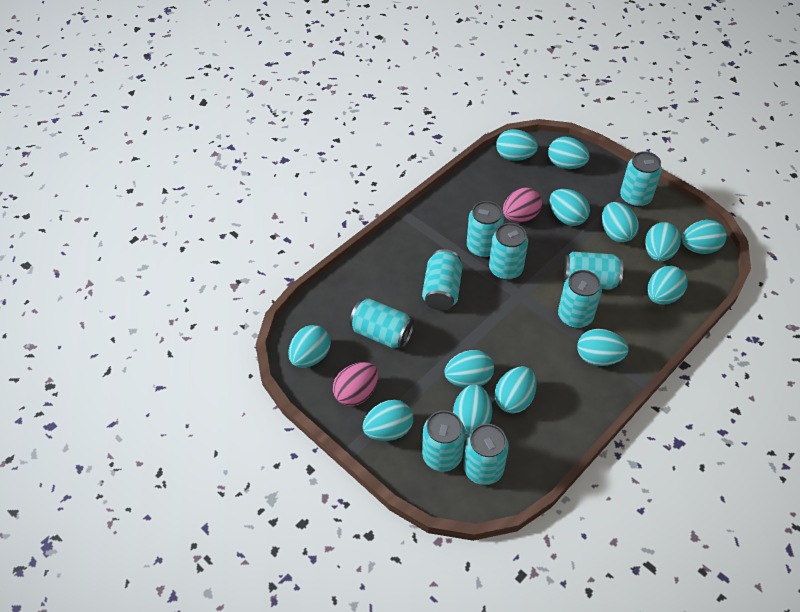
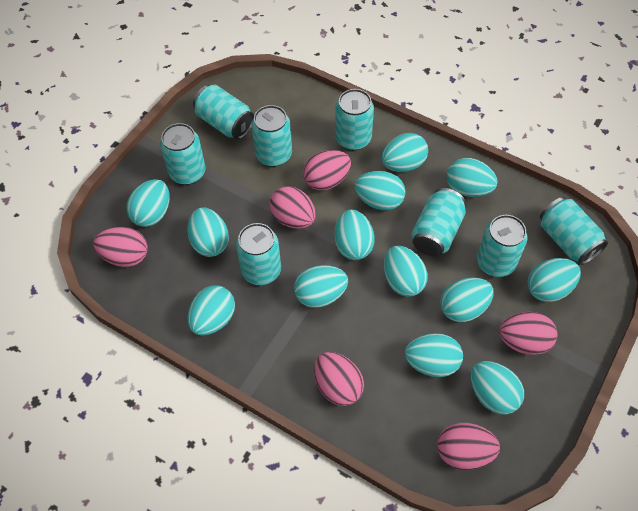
pink egg: [333,362,379,406] [503,188,542,222] = 2 -> [93,227,148,267] [270,186,316,229] [303,150,351,191] [314,352,364,406] [437,423,500,470] [499,312,557,355] = 6
turquoise can: [350,298,414,349] [422,249,462,311] [422,411,465,472] [463,424,509,485] [467,201,504,258] [489,223,528,280] [558,270,602,328] [563,252,623,290] [620,151,662,207] = 9 -> [160,123,205,185] [193,85,254,139] [236,223,281,285] [252,105,292,167] [335,89,374,150] [411,188,466,256] [477,215,527,277] [540,197,608,265] = 8

